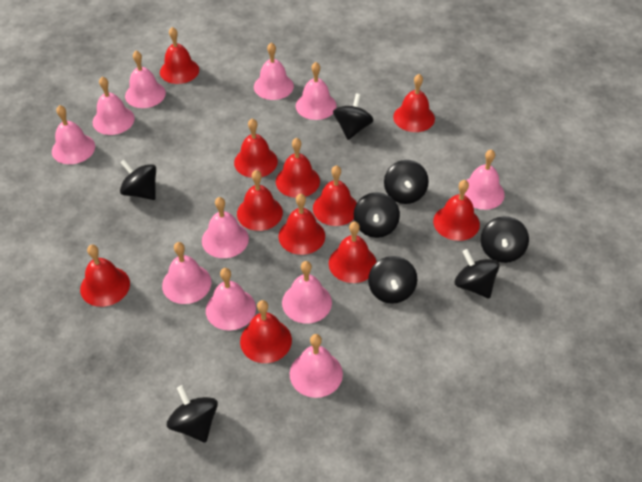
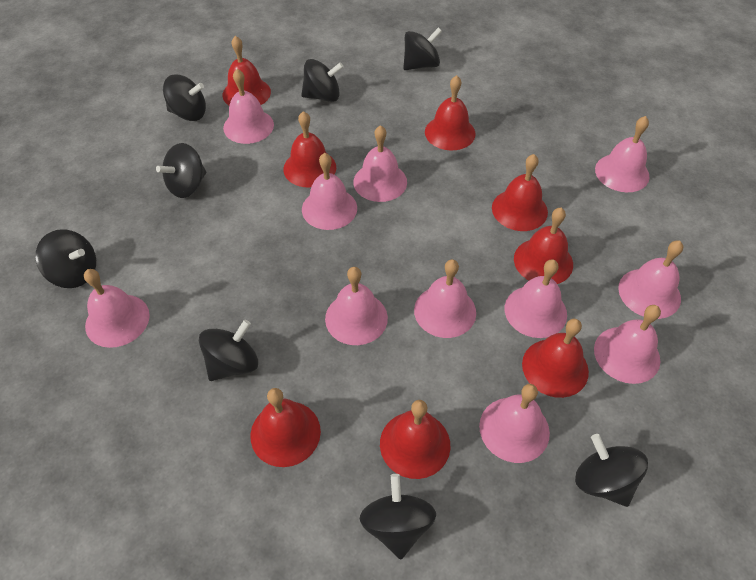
red bell: [80,245,130,307] [160,27,199,84] [234,118,278,178] [237,170,283,231] [240,300,292,363] [276,138,320,198] [278,194,325,255] [313,165,357,226] [329,221,376,283] [393,74,435,132] [433,180,480,241] = 11 -> [222,36,271,105] [250,388,321,467] [283,111,336,188] [380,400,450,479] [425,75,476,150] [492,154,548,231] [514,208,573,284] [522,318,589,398] = 8

